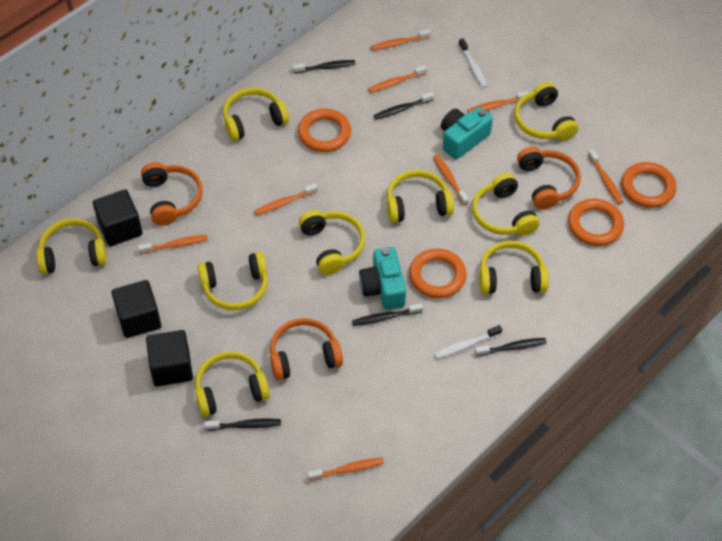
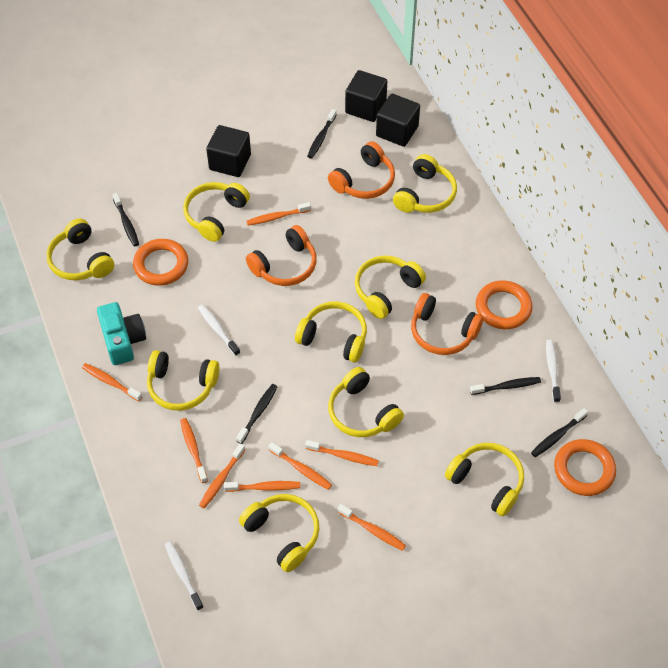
orange ring: [298,109,351,152] [409,248,467,298] [568,198,624,246] [621,162,676,208] = 4 -> [133,239,188,286] [476,280,533,329] [554,439,616,496] = 3
turquoise camera: [359,247,406,310] [441,107,493,159] = 2 -> [97,302,146,365] = 1
white toothbrush: [434,325,502,359] [459,38,487,88] = 2 -> [165,541,204,611] [198,304,240,356] [546,340,561,403] = 3

